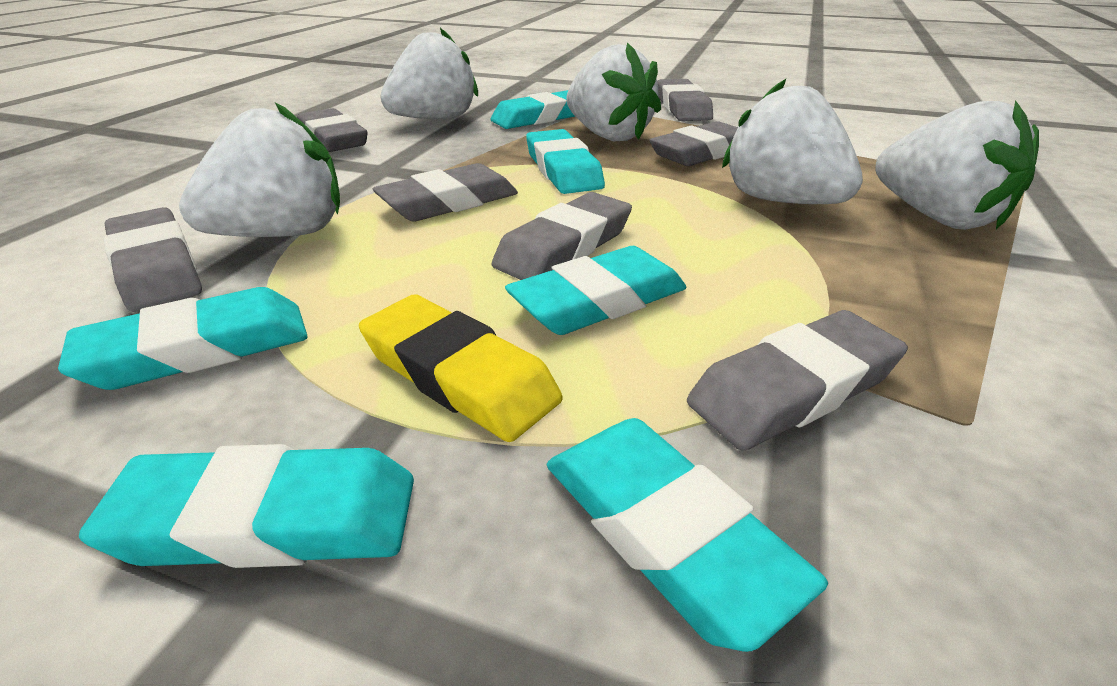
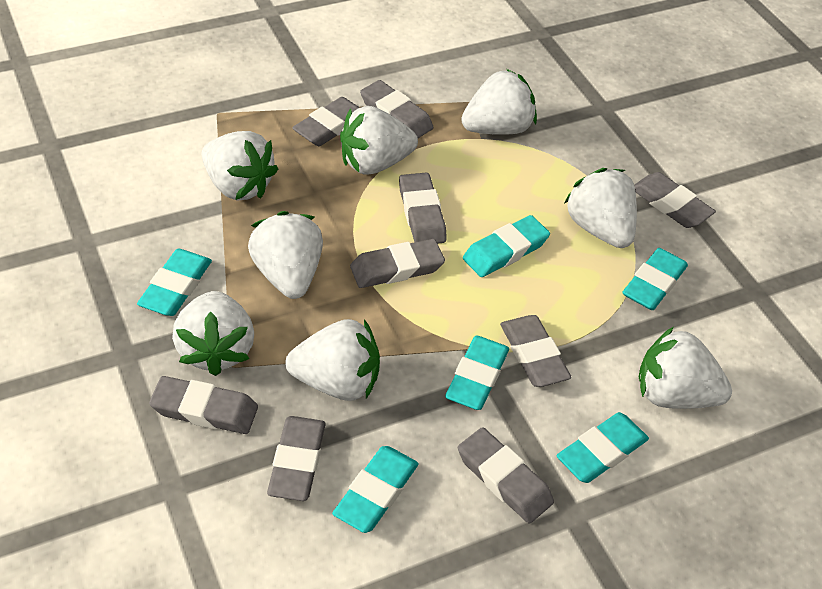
grey eraser: [104,207,202,312] [297,108,368,152] [373,163,518,221] [492,192,632,280] [649,121,738,166] [657,79,713,121] [687,310,908,451] = 7 -> [149,376,258,434] [267,416,326,501] [292,97,360,146] [350,239,445,288] [360,80,433,138] [399,172,447,244] [458,427,554,524] [500,315,572,387] [634,172,716,228] = 9
white strawberry: [179,102,340,237] [380,28,478,119] [566,42,661,141] [722,79,863,204] [875,100,1039,230] = 5 -> [172,291,254,376] [201,131,278,201] [248,211,323,299] [285,319,380,401] [340,106,418,175] [461,69,537,135] [564,168,637,248] [639,327,732,409] = 8
yellow eraser: [359,294,563,442] = 1 -> none = 0

